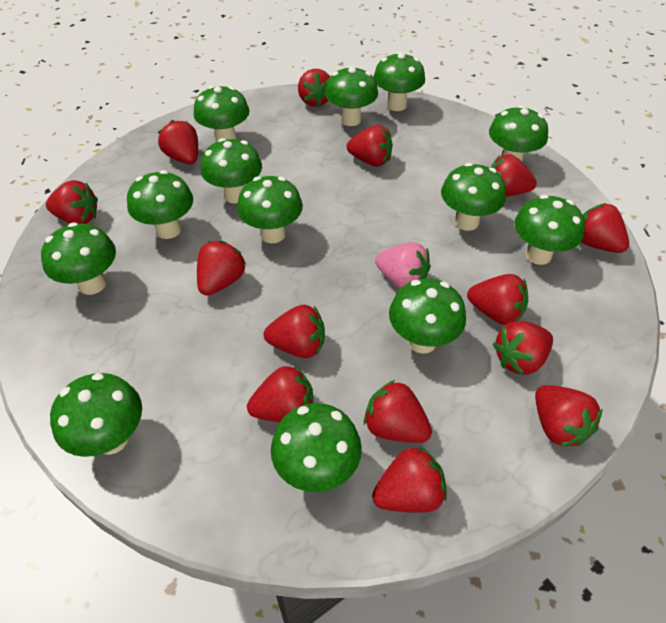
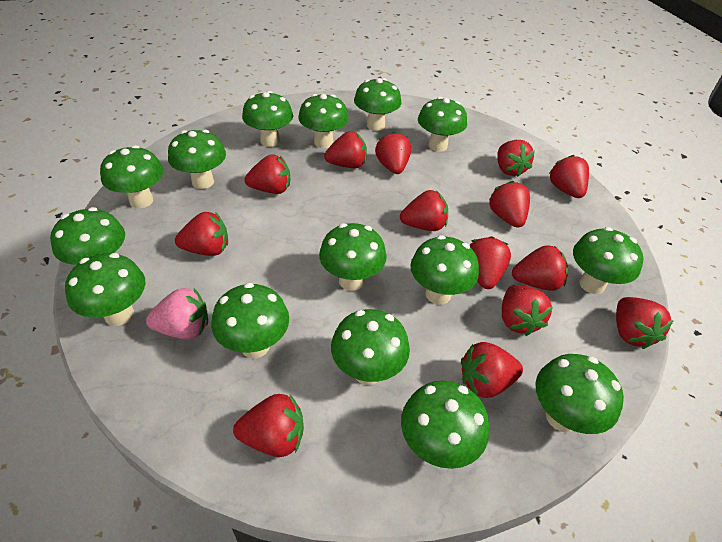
green mushroom: [41,222,116,295] [50,373,142,457] [127,170,193,239] [194,86,249,142] [201,138,262,204] [237,176,303,243] [271,403,362,492] [325,66,378,126] [374,52,425,111] [389,279,466,354] [441,163,506,231] [489,105,548,161] [514,195,585,265] = 13 -> [50,207,125,265] [65,253,146,326] [100,145,163,208] [168,130,226,189] [212,283,289,358] [242,91,293,147] [298,94,349,148] [319,223,387,291] [331,309,410,385] [354,78,401,131] [401,381,489,469] [410,235,479,305] [418,97,467,152] [536,354,624,434] [573,227,644,294] = 15

